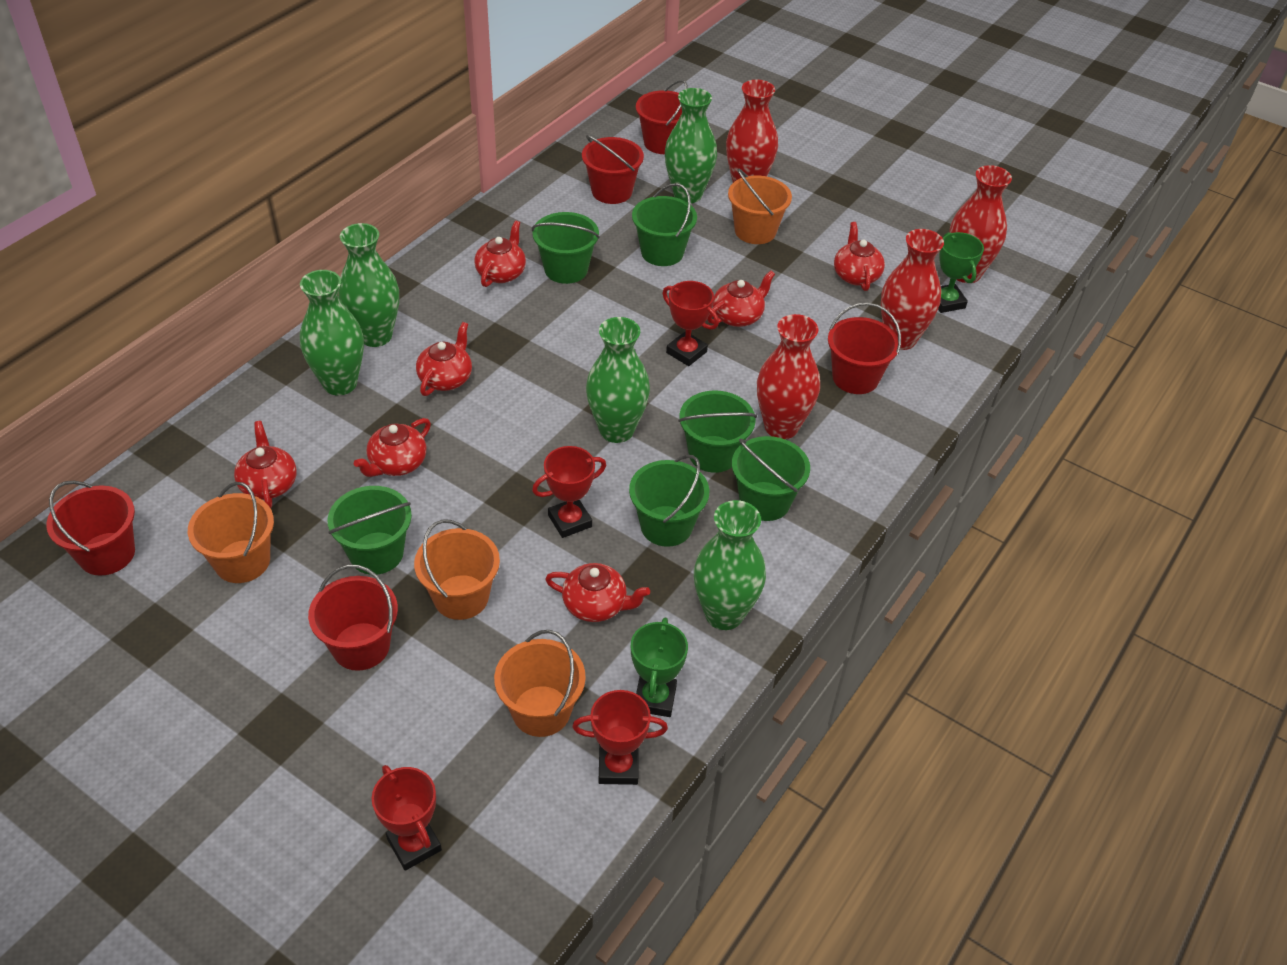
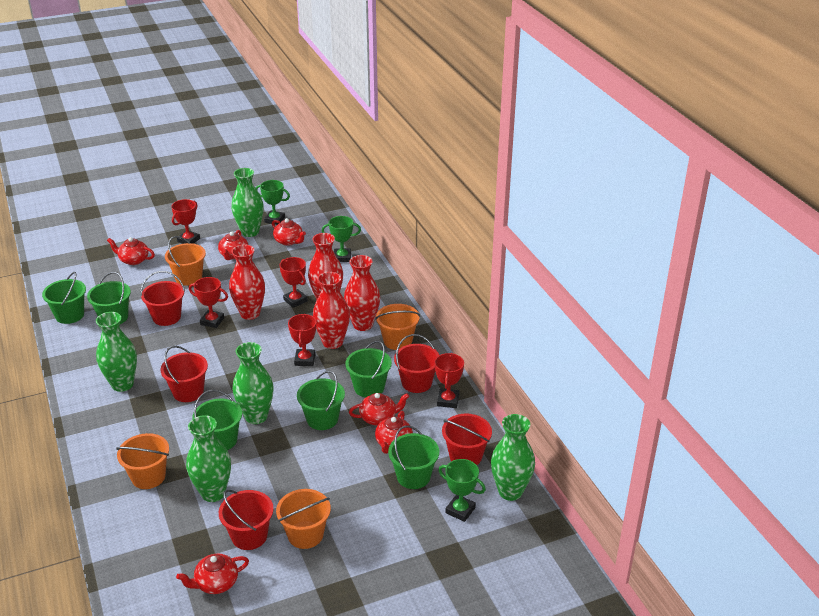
green trophy: [631,618,688,717] [938,232,984,313] = 2 -> [256,180,290,225] [322,216,361,262] [438,459,486,522] = 3
red teapot: [234,421,297,508] [354,418,431,477] [416,322,472,396] [474,220,526,287] [545,563,650,622] [707,270,775,327] [834,222,885,291] = 7 -> [107,237,155,265] [176,554,249,594] [218,230,248,260] [272,218,306,246] [349,393,409,426] [375,411,413,454] = 6
red trophy: [371,765,442,871] [532,446,606,538] [572,690,668,785] [662,281,719,366] = 4 -> [171,199,200,244] [189,277,228,328] [279,257,308,308] [288,314,316,366] [434,353,464,408] = 5

